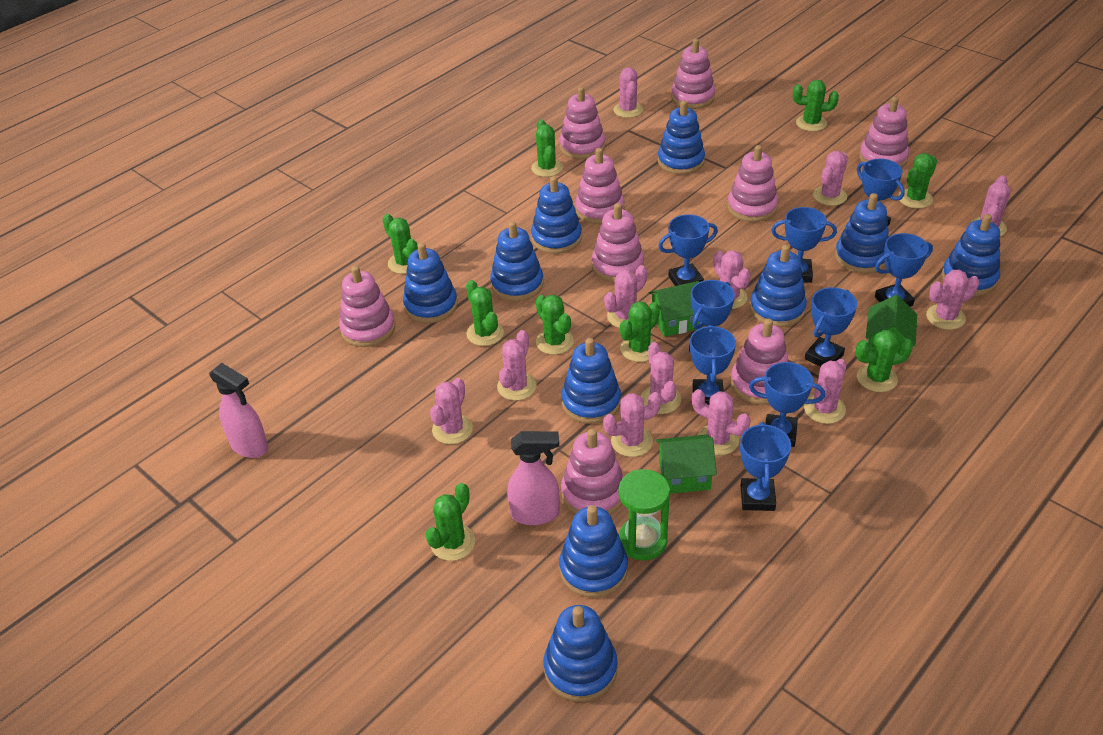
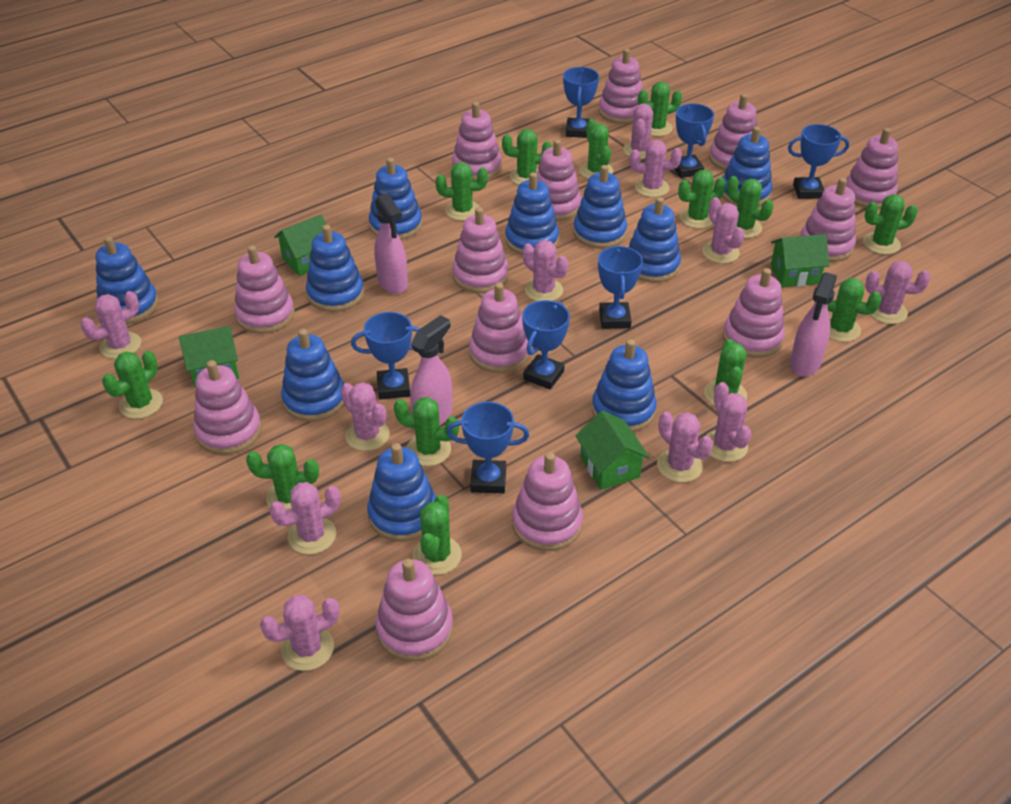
blue trophy: [658,214,718,286] [689,280,735,352] [690,325,736,405] [740,422,791,511] [749,362,825,447] [771,207,837,283] [805,287,857,367] [857,159,905,226] [875,233,933,307] = 9 -> [351,312,421,400] [447,402,529,494] [522,300,570,389] [563,67,599,138] [598,246,643,329] [674,104,714,178] [788,124,849,199] = 7
green cactus: [382,214,418,274] [425,483,475,561] [466,280,504,346] [531,119,563,177] [536,295,574,355] [620,301,660,362] [793,80,839,131] [855,330,913,392] [898,153,937,209] = 9 -> [102,351,163,419] [246,444,319,510] [394,397,459,466] [413,495,462,575] [436,162,488,221] [502,129,552,185] [580,119,613,179] [638,82,682,136] [678,170,726,229] [704,339,747,406] [727,176,773,238] [828,278,882,342] [863,194,918,255] = 13
green hourglass: [618,469,670,561] = 1 -> none = 0
green house: [648,281,700,337] [656,435,717,494] [866,295,917,362] = 3 -> [179,326,239,388] [274,215,327,276] [576,410,649,490] [771,234,830,287] = 4
pink cactus: [430,378,473,444] [497,330,537,401] [603,392,661,457] [604,265,647,328] [613,67,643,118] [641,342,681,414] [692,389,751,456] [714,250,751,309] [804,359,847,424] [813,151,848,206] [926,270,979,330] [971,175,1011,237] = 12 -> [80,291,141,359] [260,595,339,671] [269,482,341,555] [341,382,390,451] [522,240,568,301] [623,103,653,159] [630,140,682,197] [657,412,713,482] [702,197,745,264] [706,382,751,462] [866,261,930,324] = 11
pink spray bottle: [209,363,268,458] [507,431,559,525] = 2 -> [374,193,408,294] [410,315,452,425] [790,272,837,377] = 3
pink stacking toy: [339,266,395,347] [560,87,605,159] [561,429,624,515] [575,148,625,224] [592,203,644,282] [671,39,715,109] [727,145,778,222] [731,319,789,405] [859,96,909,168] = 9 -> [193,360,262,455] [234,245,294,334] [376,559,453,662] [452,102,502,180] [453,207,508,293] [469,283,529,373] [512,452,583,551] [536,139,581,221] [599,49,642,124] [709,94,757,171] [723,268,785,358] [801,178,856,262] [846,128,898,209] = 13

